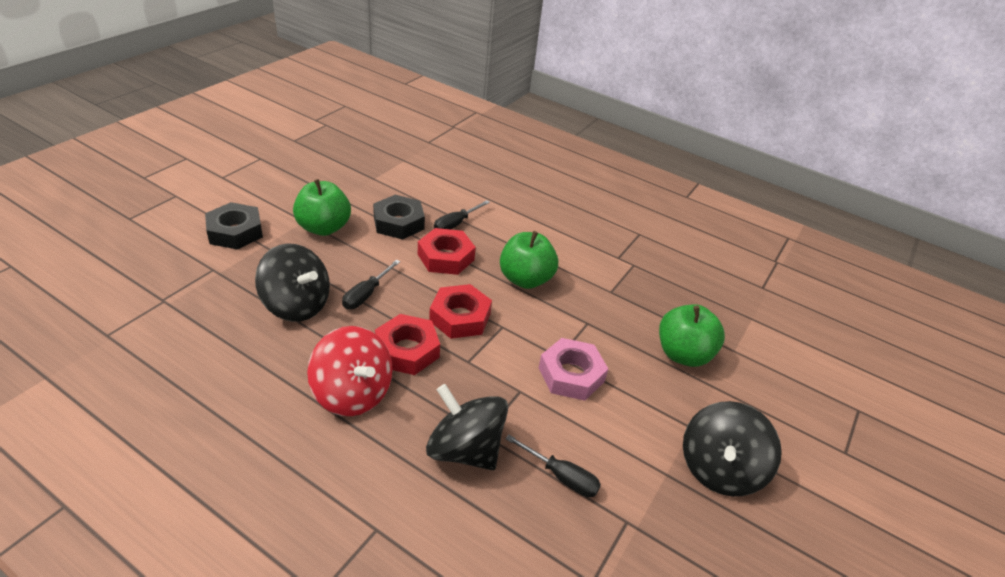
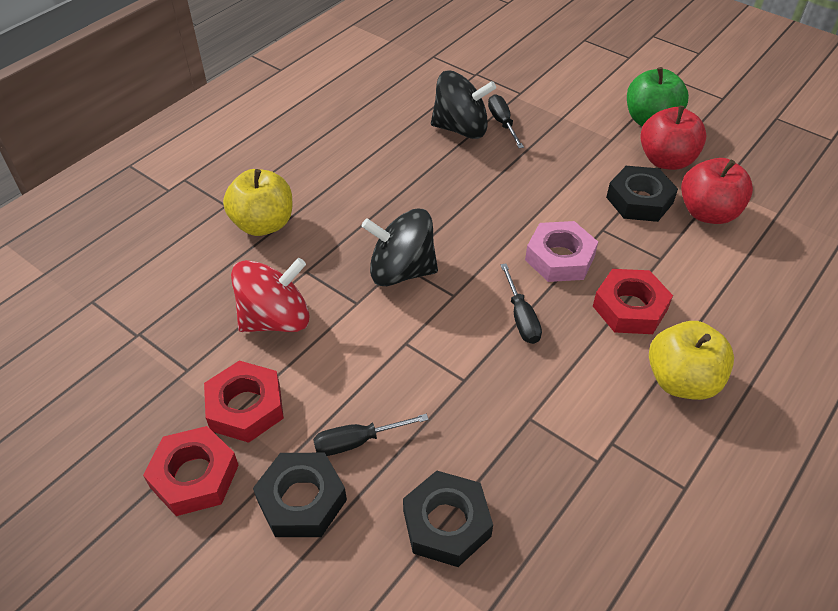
black nut: [205,202,263,250] [373,195,425,239] = 2 -> [253,453,347,537] [403,471,493,567] [606,166,678,222] = 3
black spinning top: [255,243,330,322] [426,384,508,470] [683,401,782,496] = 3 -> [362,208,438,286] [431,71,496,139] = 2
green apple: [293,179,351,236] [500,231,558,289] [659,304,725,367] = 3 -> [627,67,689,126] = 1
red apple: none = 0 -> [640,106,707,170] [681,158,753,224] = 2
yellow apple: none = 0 -> [223,169,292,236] [649,321,734,400] = 2

